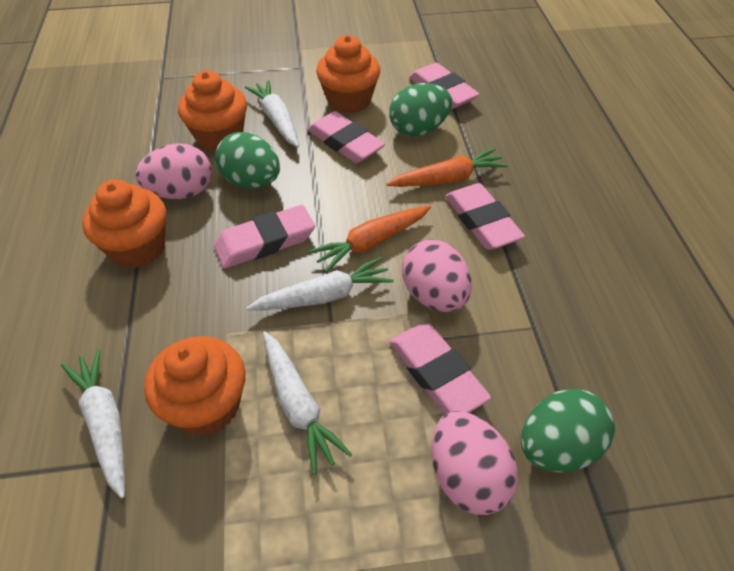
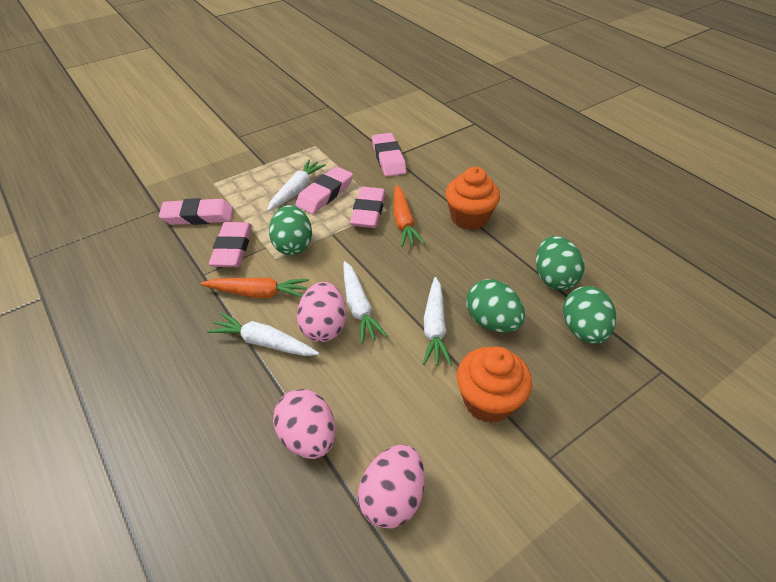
green egg: [215,132,280,188] [389,83,452,136] [521,389,615,472] = 3 -> [269,205,312,255] [466,279,525,332] [536,236,584,290] [563,286,616,344] = 4
orange cupcake: [82,179,166,268] [144,336,246,436] [178,71,247,152] [316,35,380,114] = 4 -> [445,167,500,230] [457,347,532,423] = 2

